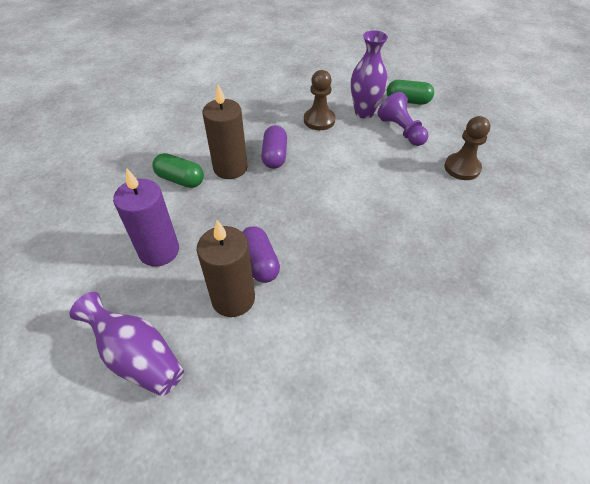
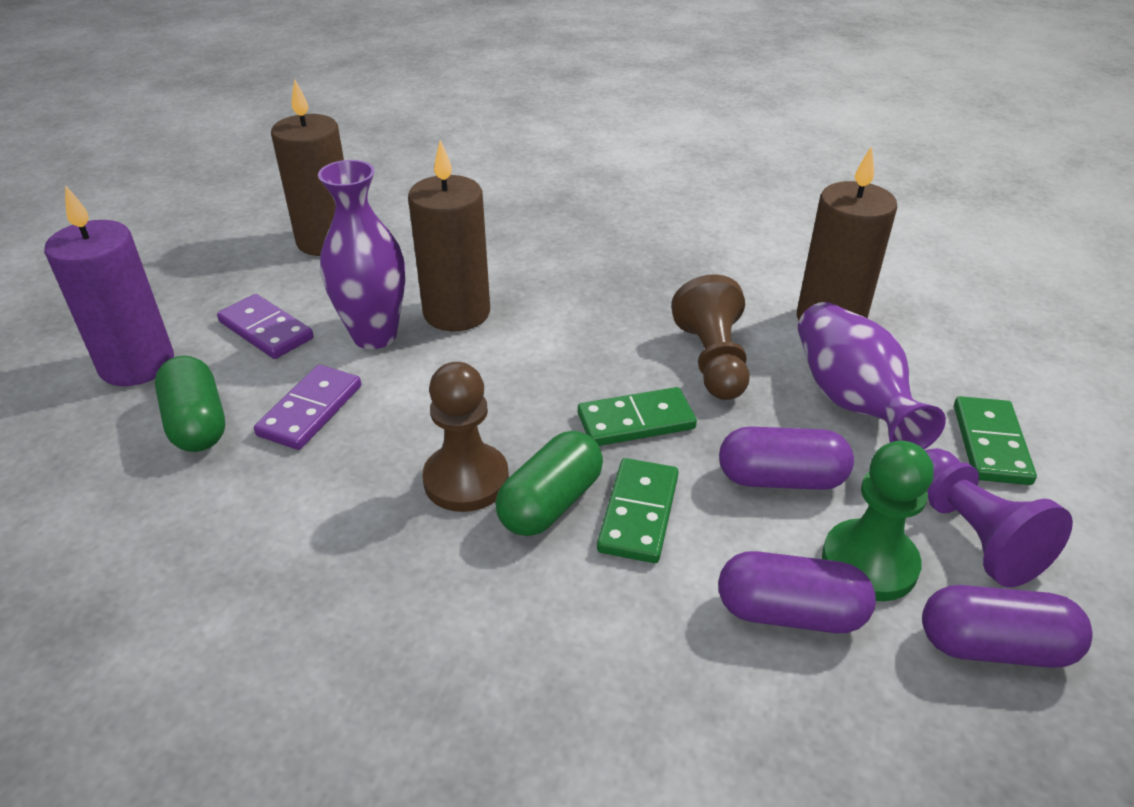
brown candle: [197,220,255,317] [202,85,248,179] = 2 -> [271,79,344,256] [408,140,490,331] [797,146,897,321] = 3
green domino: none = 0 -> [578,387,697,446] [597,458,678,563] [954,396,1037,485] = 3
green pawn: none = 0 -> [822,441,934,601] = 1
purple capsule: [242,226,280,283] [261,125,287,169] = 2 -> [718,551,876,633] [719,426,854,490] [922,585,1093,668] = 3
purple domino: none = 0 -> [217,294,314,359] [254,365,361,450] = 2

